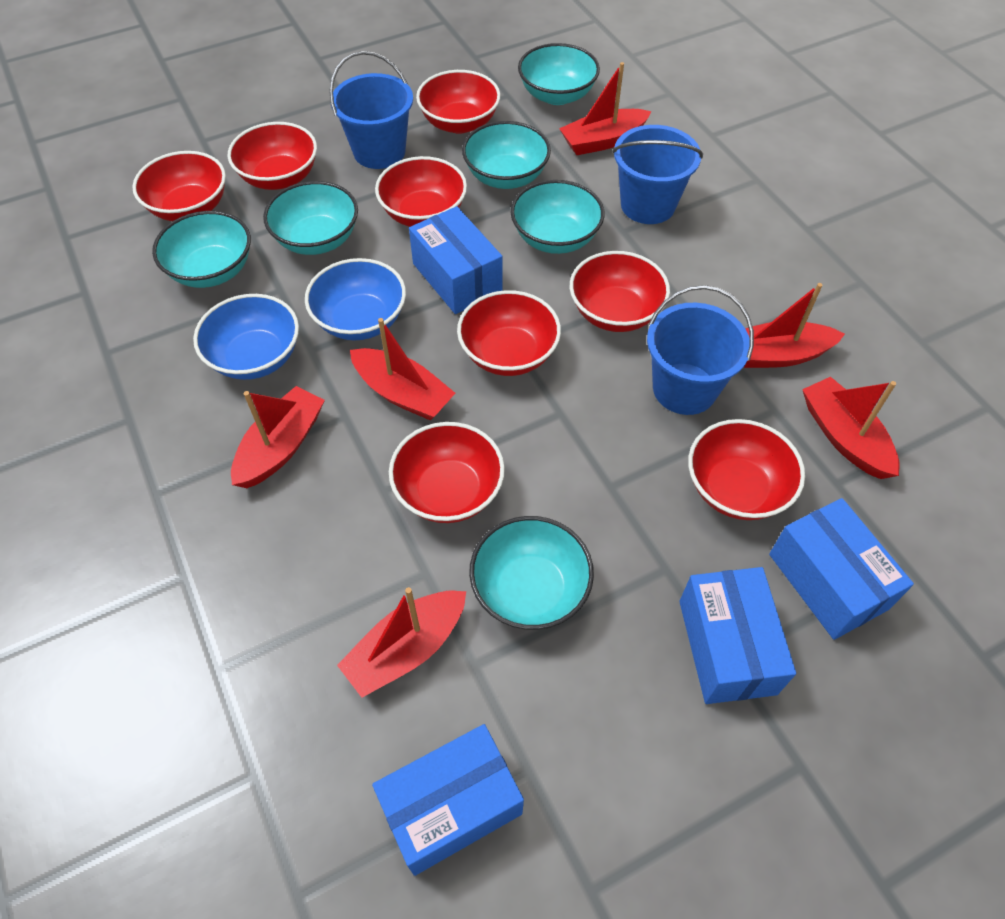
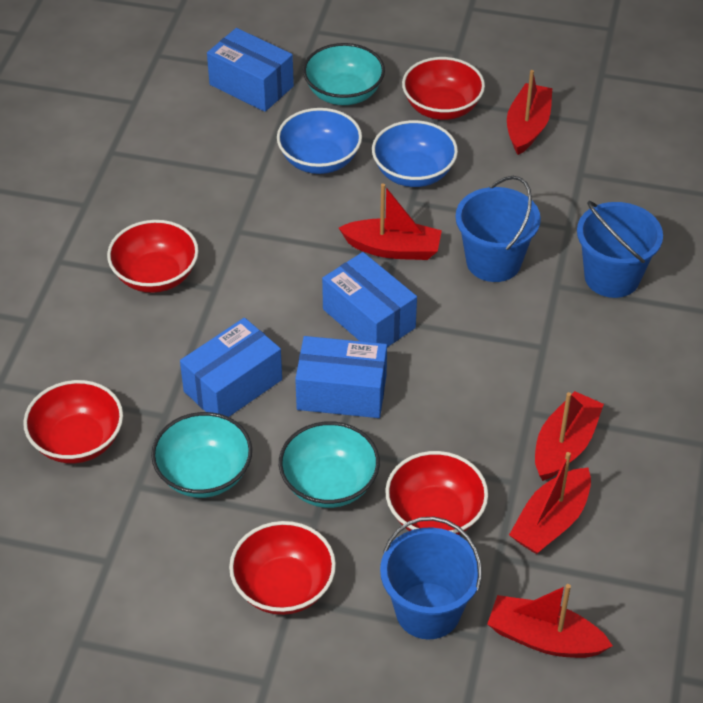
red boat: [231,386,325,488] [337,587,466,698] [350,318,455,420] [559,62,652,155] [743,283,845,368] [802,377,900,479] = 6 -> [339,183,442,260] [487,584,613,658] [507,70,552,155] [509,452,591,554] [535,391,604,481] = 5
red bowl: [133,151,226,221] [228,122,317,190] [375,156,467,227] [389,422,505,523] [416,70,500,134] [457,290,561,376] [570,251,670,332] [688,419,805,520] = 8 -> [23,380,123,464] [107,220,199,293] [229,521,336,615] [385,451,488,535] [402,57,485,120] = 5
turquoise bowl: [152,211,251,288] [263,181,358,255] [462,121,551,189] [469,516,594,630] [511,180,604,254] [518,43,600,105] = 6 -> [151,412,252,498] [279,422,380,508] [303,43,385,105] = 3

